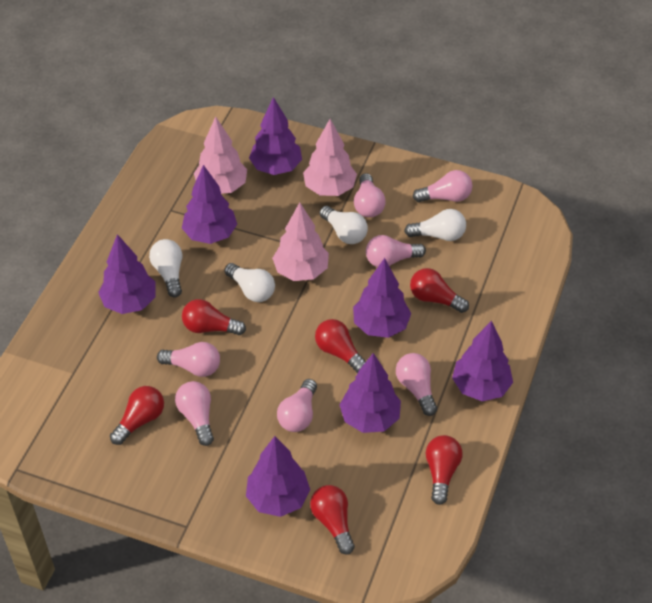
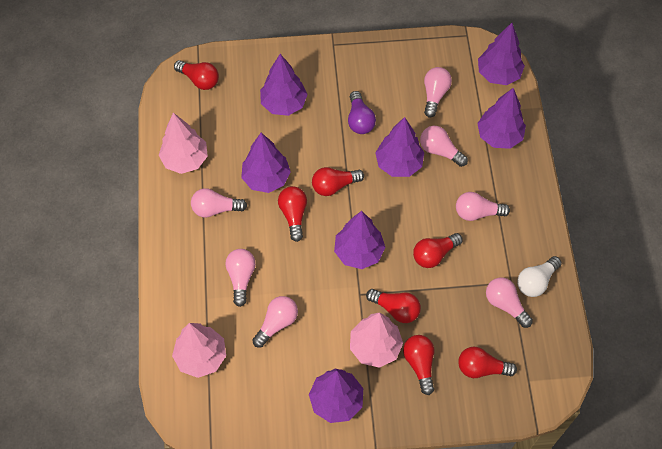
purple light bulb: none = 0 -> [348,91,376,134] = 1
red light bulb: [110,386,164,445] [182,299,246,335] [310,485,355,555] [315,319,366,373] [410,268,469,313] [426,435,463,505] = 6 -> [174,60,219,90] [278,186,307,242] [312,167,364,196] [366,289,421,323] [403,335,434,395] [413,233,463,268] [458,347,517,378] = 7
white light bulb: [149,239,182,297] [224,263,275,302] [320,206,368,244] [404,209,466,241] = 4 -> [517,256,562,297] = 1

